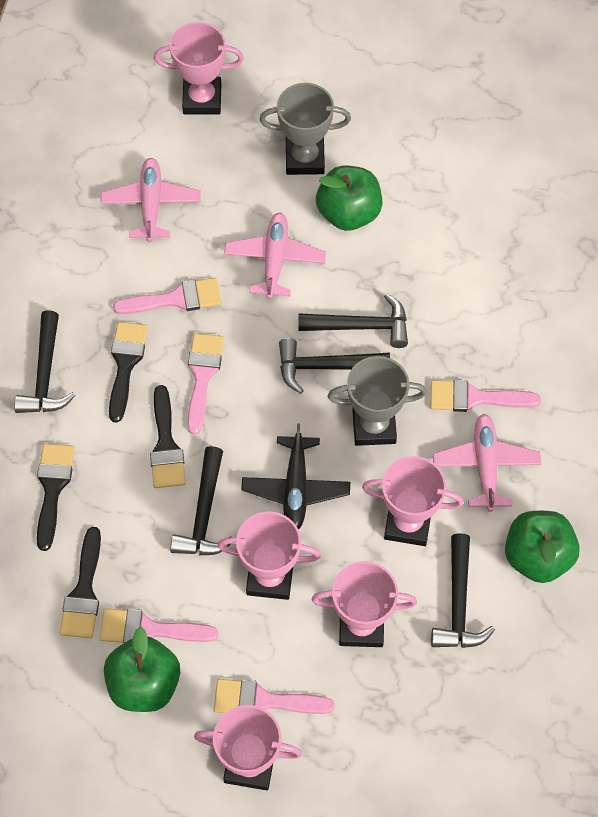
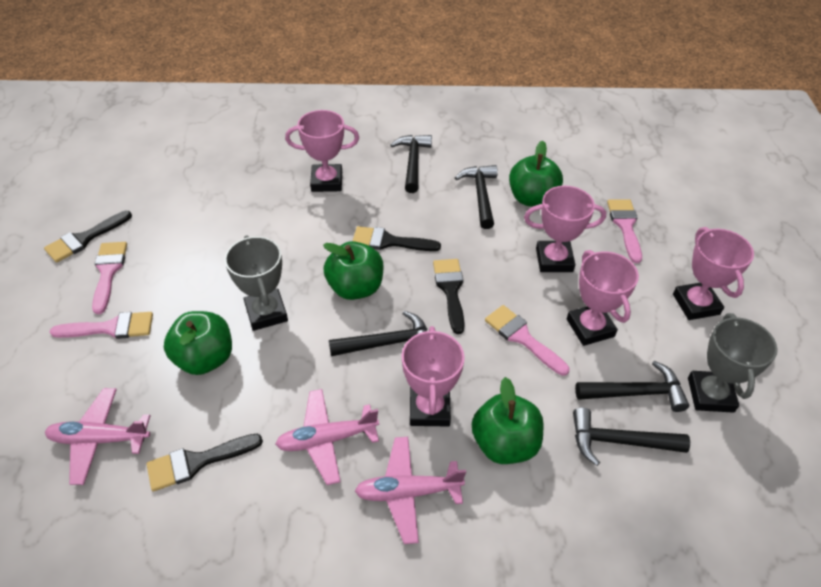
black plane: [241,424,350,529] = 1 -> none = 0
green apple: [104,626,180,712] [316,166,383,231] [505,511,580,583] = 3 -> [164,311,232,375] [323,241,384,300] [472,377,543,464] [509,141,563,207] = 4
pink brush: [99,608,219,643] [113,278,221,314] [187,333,224,435] [214,679,335,714] [430,380,541,412] = 5 -> [50,312,153,339] [92,242,127,314] [485,305,569,376] [607,199,642,263] = 4

